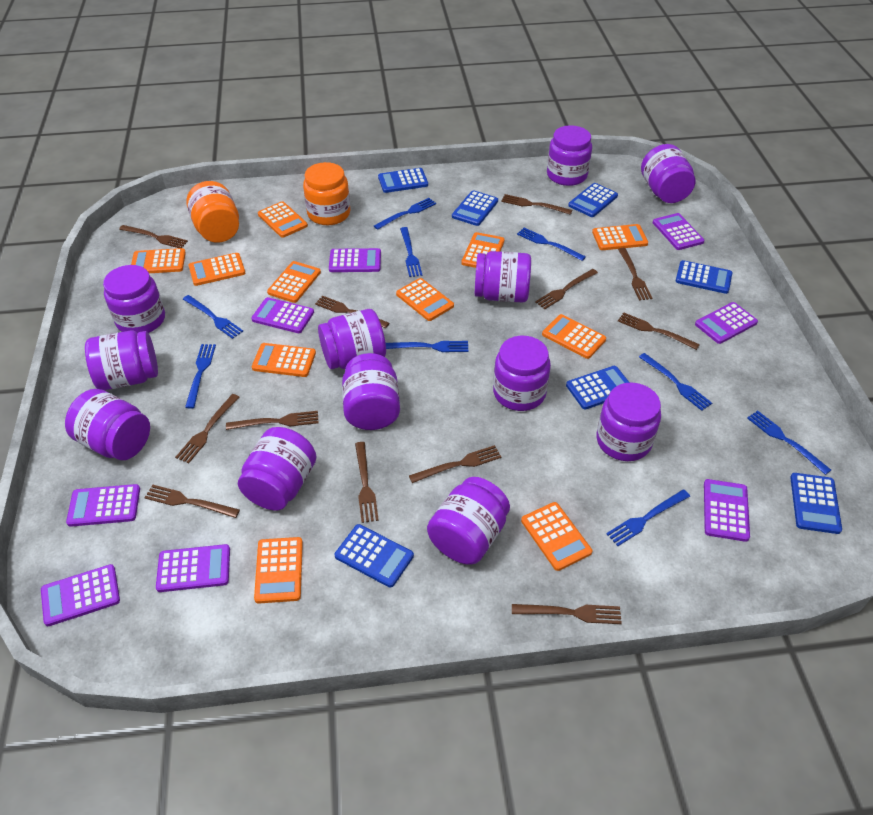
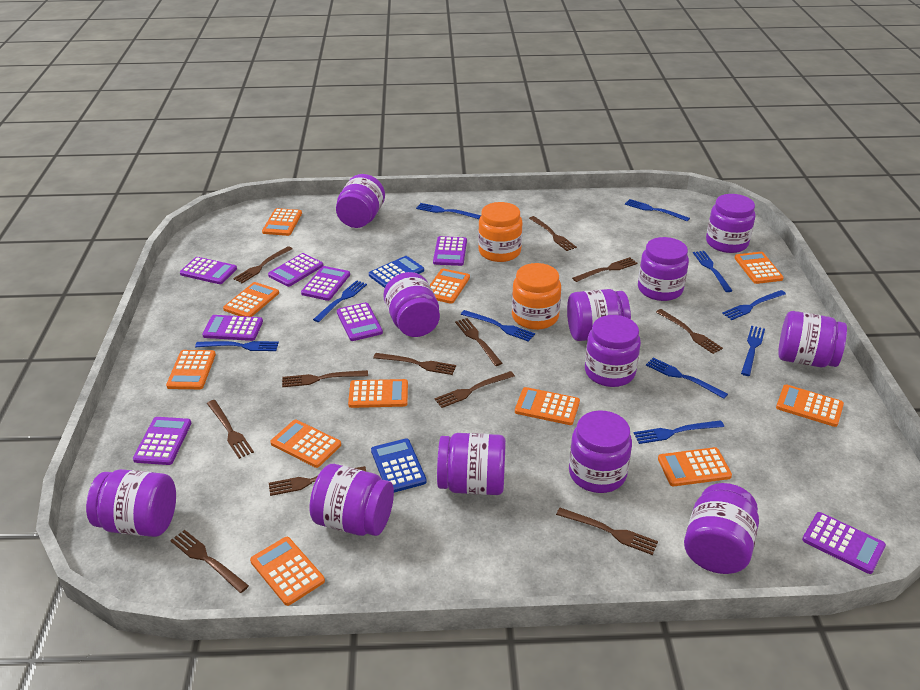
blue calculator: [334,524,414,588] [378,168,428,193] [452,190,498,226] [566,366,630,410] [568,183,618,217] [675,260,732,294] [790,473,842,534] = 7 -> [369,256,424,288] [371,438,427,493] = 2
blue fork: [183,295,243,339] [185,344,216,409] [374,198,436,230] [386,341,468,352] [400,227,422,277] [517,228,586,261] [606,489,690,546] [639,353,712,411] [747,410,831,475] = 9 -> [195,341,279,351] [313,280,367,322] [416,203,481,219] [461,310,535,342] [625,199,690,221] [634,420,724,444] [646,358,728,399] [693,251,733,292] [722,290,786,320] [741,326,765,376] = 10

